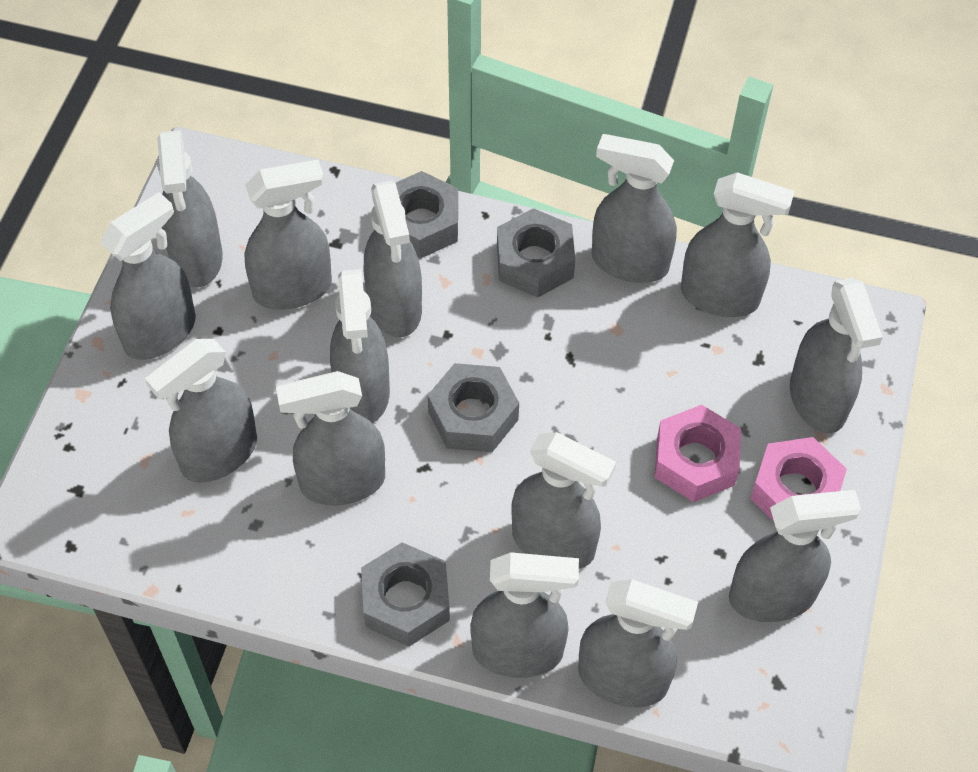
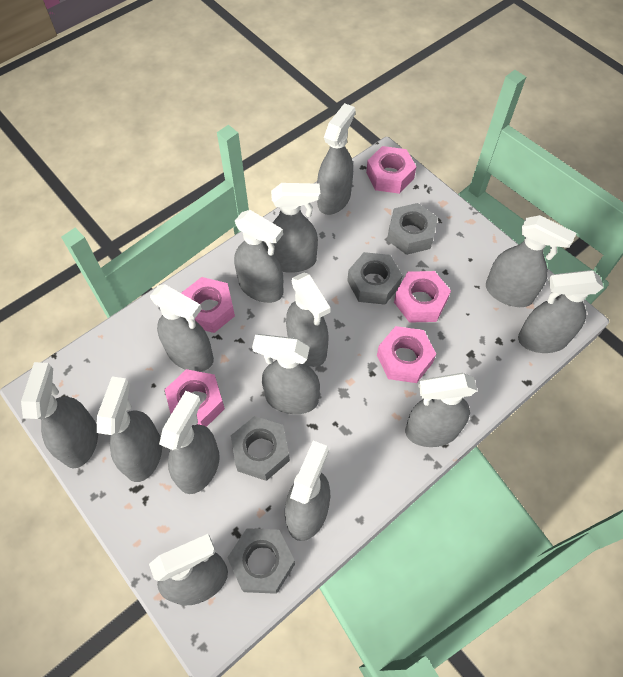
pink nut: [655,405,741,502] [750,437,847,522] = 2 -> [165,369,225,427] [181,277,235,333] [366,146,416,194] [377,326,436,383] [394,271,451,323] = 5

